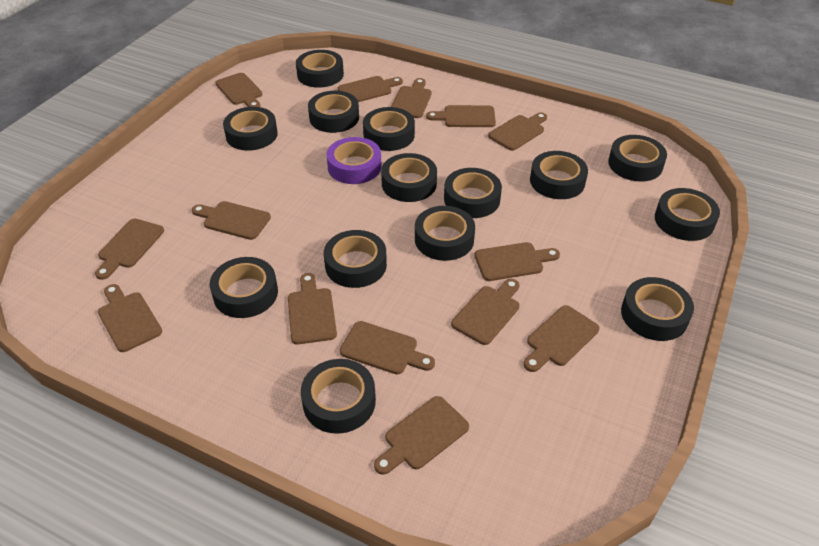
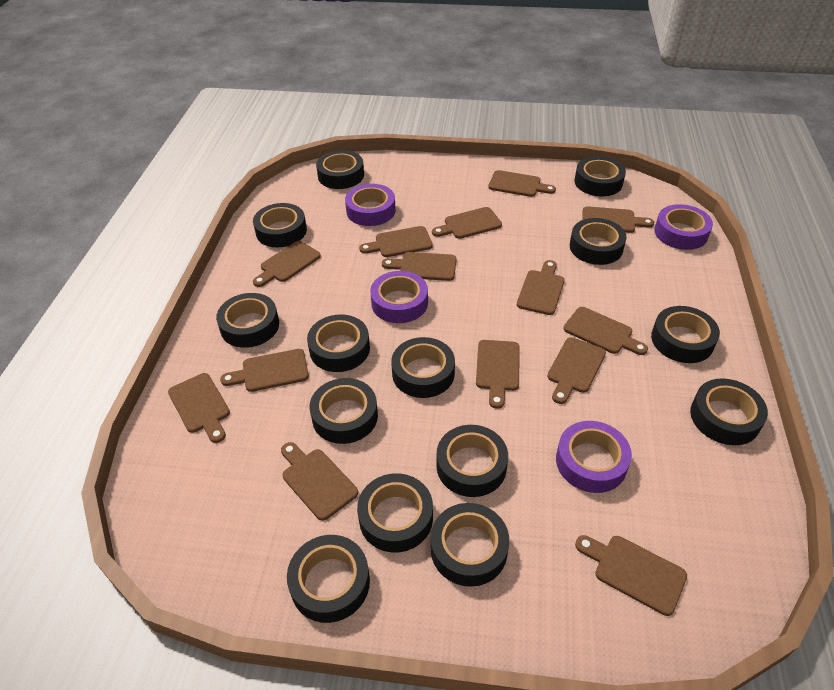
purple tape: [327,137,382,184] = 1 -> [345,184,396,226] [370,271,428,323] [556,421,632,493] [655,204,713,250] = 4

